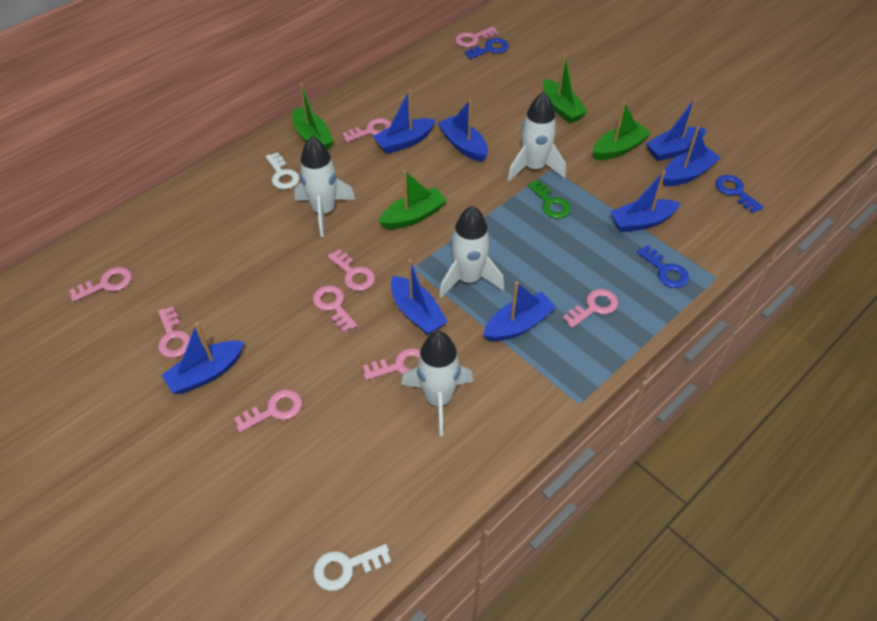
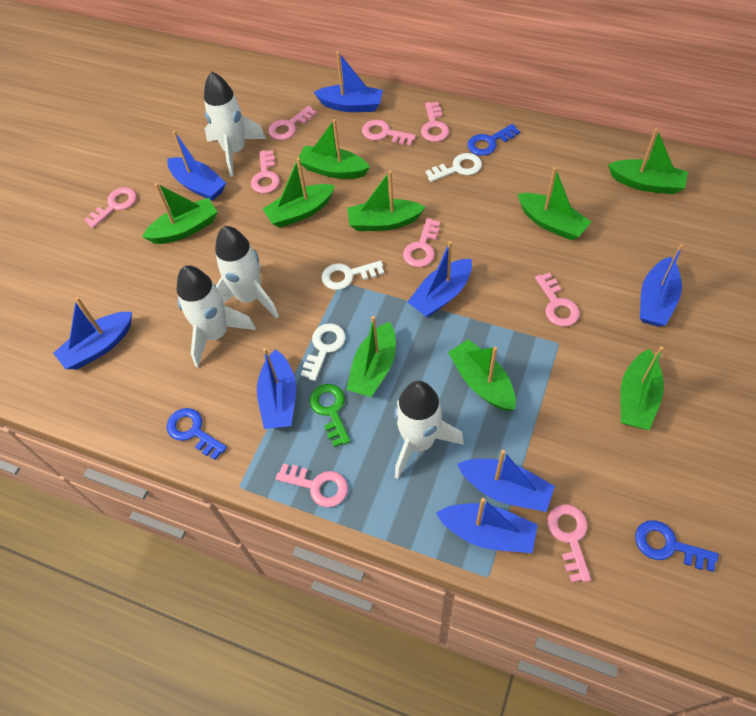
green boat: [293,83,334,150] [379,170,447,229] [543,54,588,124] [593,101,651,160] = 4 -> [142,183,217,244] [263,158,335,228] [299,119,370,179] [346,316,396,397] [347,170,425,231] [448,339,516,411] [518,167,591,240] [608,128,688,194] [620,346,664,430] = 9
white key: [266,152,300,189] [313,544,391,591] = 2 -> [301,323,346,381] [321,261,384,290] [426,153,482,182] = 3

